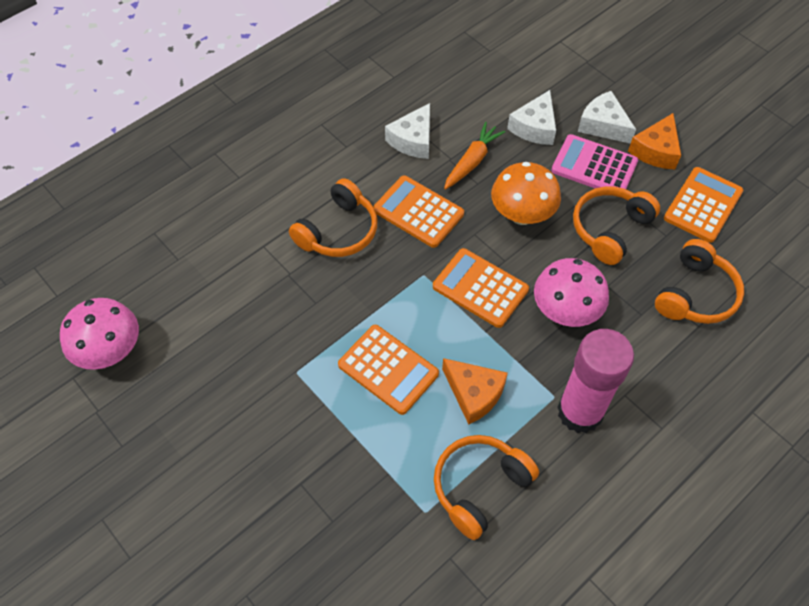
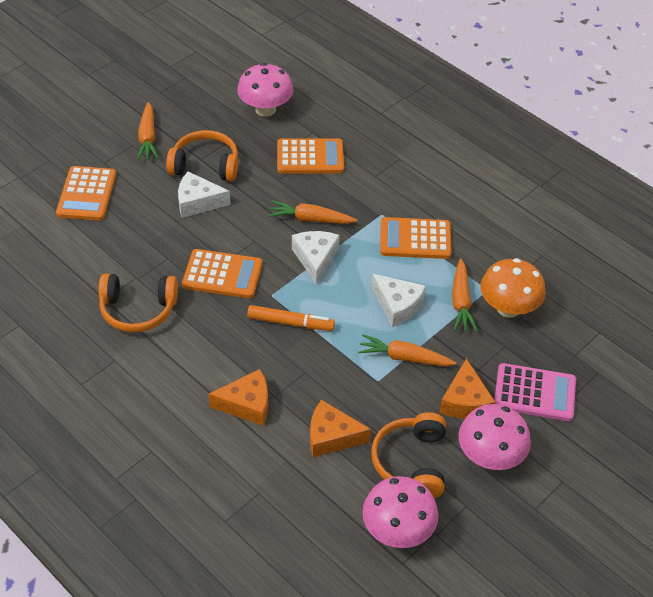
orange carrot: [444,122,505,190] = 1 -> [137,102,158,160] [268,201,357,224] [358,334,456,366] [452,258,478,332] = 4
orange cheese: [442,358,508,425] [628,113,681,170] = 2 -> [208,369,268,426] [310,400,371,457] [439,358,495,419] = 3
orange headphones: [289,178,377,257] [434,435,539,540] [573,186,660,265] [655,239,744,324] = 4 -> [99,273,178,333] [166,130,238,181] [371,412,446,498] = 3
orange marker: none = 0 -> [247,305,335,331] = 1
pink glue stick: [557,329,634,433] = 1 -> none = 0
pink mushroom: [60,298,139,370] [534,258,609,327] = 2 -> [237,63,293,117] [362,476,439,548] [458,404,531,470] = 3

